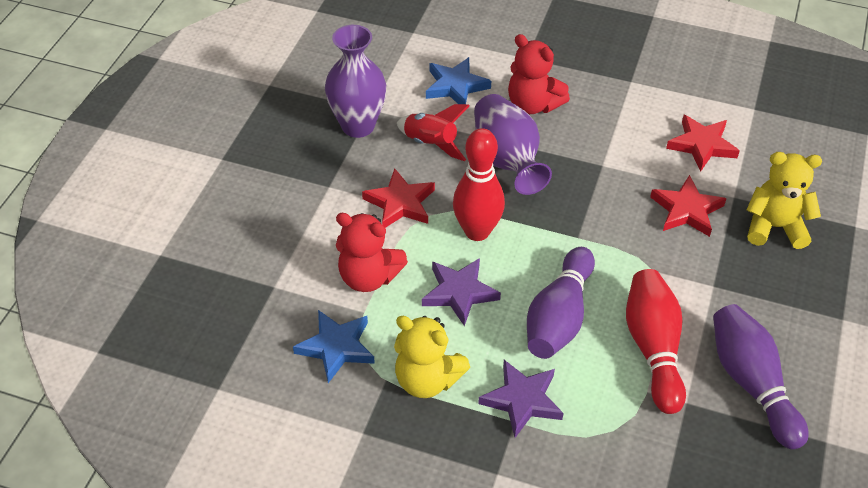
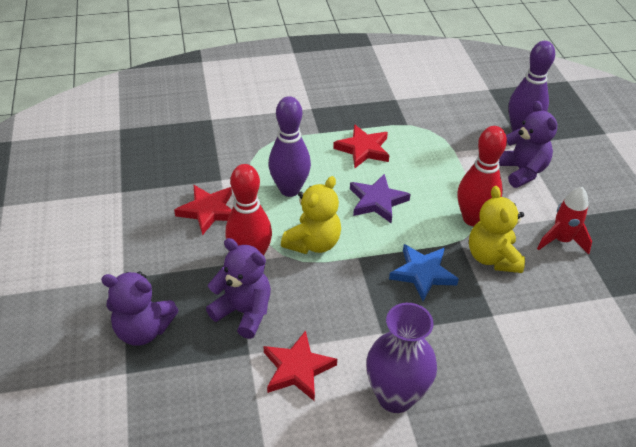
blue star: [293,310,375,383] [426,57,491,104] = 2 -> [389,244,459,301] = 1
purple star: [422,258,501,326] [478,360,564,438] = 2 -> [350,174,411,223] = 1
purple teddy bear: none = 0 -> [101,271,179,346] [206,238,271,339] [499,101,557,188] = 3
purple vase: [325,25,386,138] [474,94,552,195] = 2 -> [366,303,437,413] = 1
red teddy bear: [336,213,408,292] [508,34,570,114] = 2 -> none = 0

